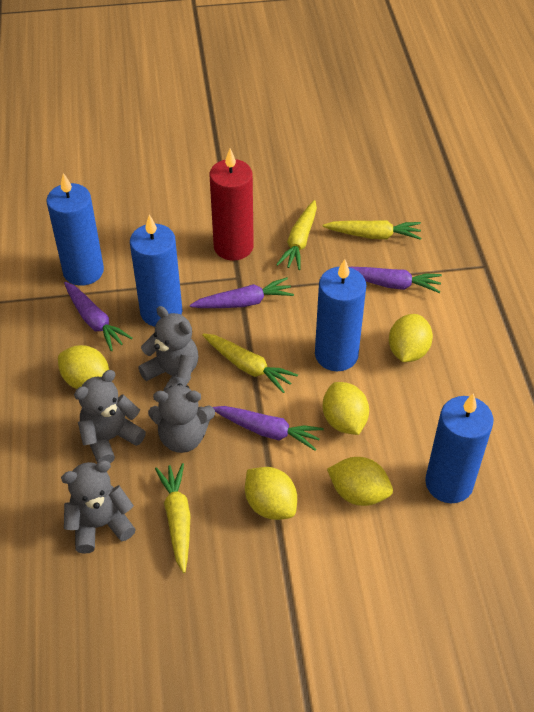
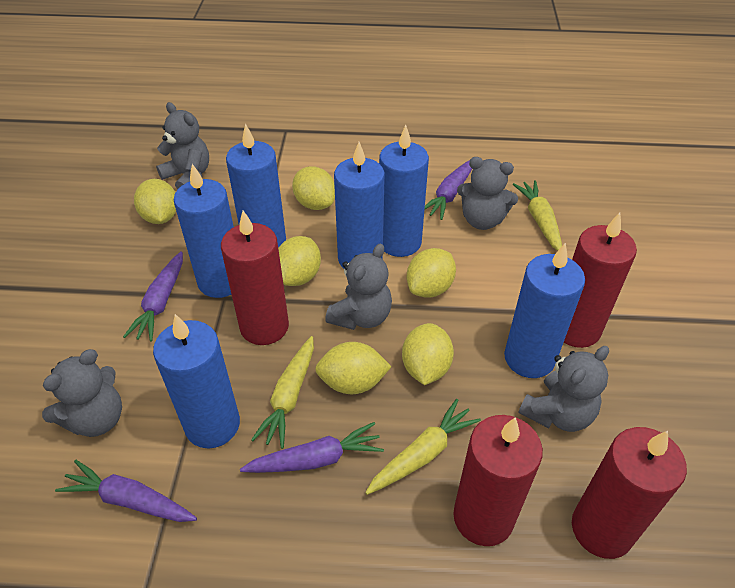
blue candle: [46,173,104,286] [130,214,183,327] [315,259,366,371] [425,393,493,503] = 4 -> [153,314,240,449] [174,164,234,298] [226,124,286,248] [334,142,385,268] [379,125,429,257] [504,242,585,378] = 6
grey teddy bear: [61,460,136,554] [74,370,146,463] [138,306,198,391] [148,383,215,453] = 4 -> [42,349,122,437] [156,102,209,190] [325,243,392,330] [457,157,518,230] [519,346,609,432] = 5
red candle: [210,148,254,260] = 1 -> [221,211,289,345] [453,415,543,546] [564,213,637,348] [572,427,687,559] = 4
yellow carrot: [155,463,191,573] [202,333,298,393] [276,200,317,270] [323,220,421,240] = 4 -> [251,336,314,449] [365,399,481,495] [513,180,562,251] = 3
yellow lemon: [58,345,109,389] [245,467,297,520] [323,382,369,435] [327,457,393,506] [389,314,433,362] = 5 -> [134,179,176,224] [278,236,321,286] [292,166,335,210] [315,342,392,394] [402,323,454,385] [407,248,456,298] = 6

